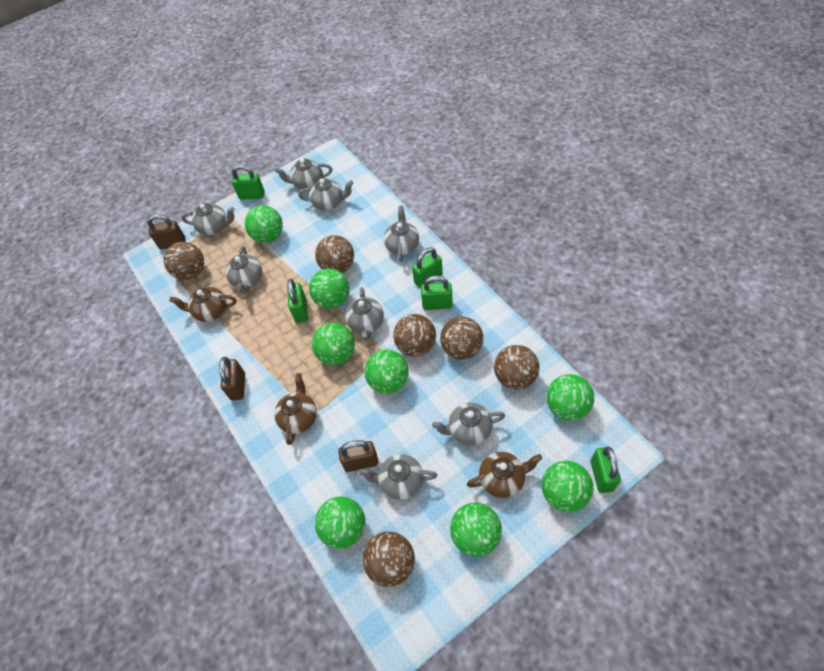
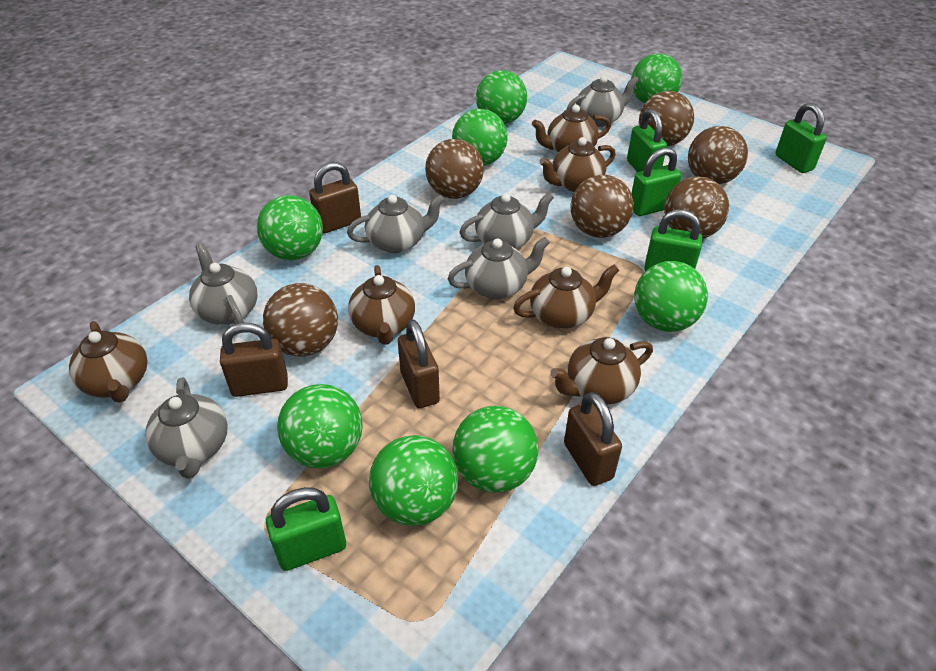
brown padlock: [147,214,185,250] [219,357,245,400] [338,440,378,472] = 3 -> [220,323,288,397] [309,162,361,234] [398,319,440,408] [564,392,622,486] = 4
brown teapot: [169,287,237,322] [274,373,317,445] [467,452,542,498] = 3 -> [69,321,147,403] [348,265,415,345] [513,264,619,329] [532,105,611,152] [539,137,616,192] [550,337,653,404] = 6
grey teapot: [182,203,235,235] [225,246,262,294] [275,158,332,189] [298,178,354,210] [345,287,384,340] [359,454,437,500] [384,205,419,262] [432,402,505,446] = 8 -> [145,377,228,479] [189,243,257,325] [347,195,444,253] [448,237,550,299] [459,192,554,249] [566,76,639,127] = 6

